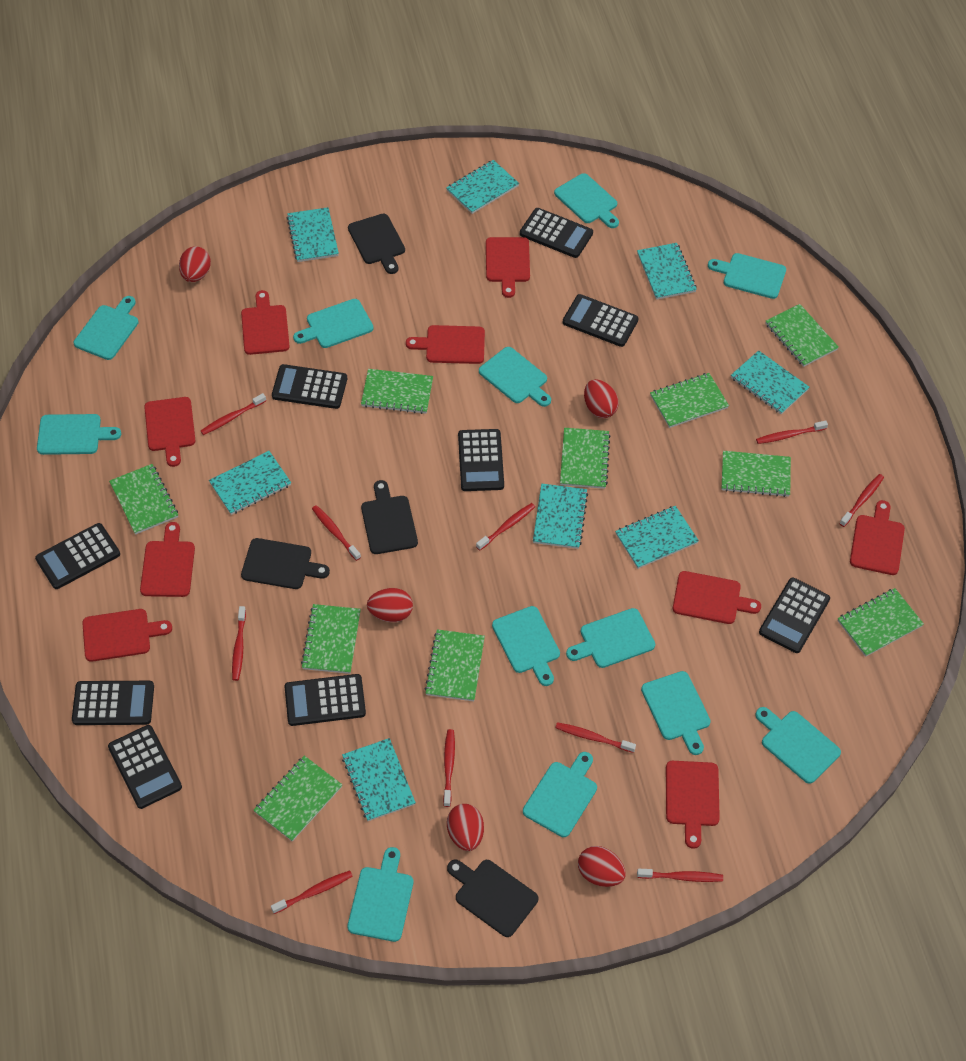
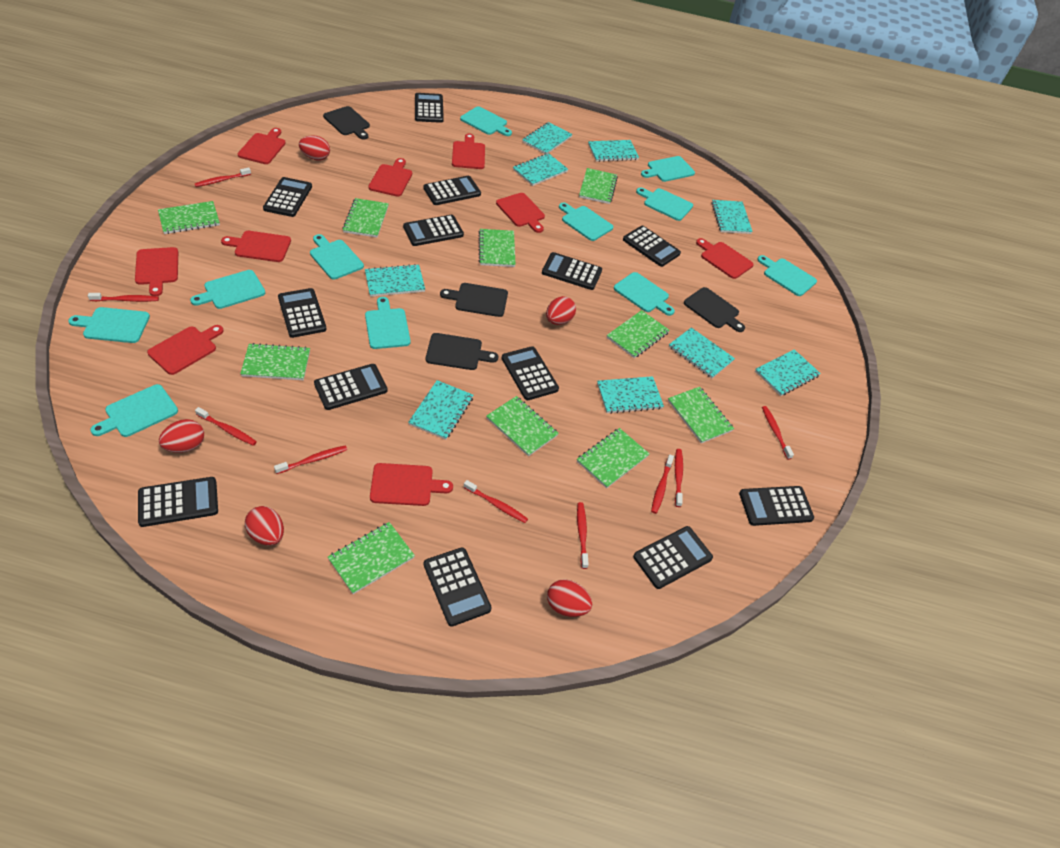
black calculator: [35,523,120,589] [72,681,154,725] [108,725,182,809] [272,364,347,409] [284,674,366,726] [458,429,504,491] [520,208,593,258] [563,294,638,347] [759,578,830,653] = 9 -> [138,477,218,527] [263,177,312,217] [278,288,326,338] [314,364,388,410] [403,215,464,246] [415,93,444,123] [423,176,481,205] [424,548,492,627] [502,346,559,400] [542,252,602,290] [623,226,681,267] [633,526,713,589] [739,486,814,526] = 13
red toothbrush: [201,393,266,435] [232,606,246,681] [271,870,353,914] [312,505,361,561] [443,729,455,807] [476,503,535,551] [555,722,636,753] [637,869,723,882] [756,421,828,444] [839,474,884,527] = 10 -> [88,293,159,302] [195,167,251,187] [195,407,257,446] [274,445,347,474] [463,480,528,523] [577,502,589,569] [651,454,674,514] [675,449,683,507] [762,406,794,460] = 9
turquoise cutting board: [37,414,121,455] [74,296,138,360] [293,299,374,348] [347,847,413,942] [479,347,551,407] [492,606,560,686] [523,752,597,837] [554,173,619,228] [566,608,655,668] [641,671,711,755] [708,253,786,299] [755,707,841,784] = 12 -> [68,307,150,343] [90,384,178,437] [190,270,265,309] [310,234,364,279] [365,297,410,349] [460,107,512,136] [559,203,614,241] [614,272,675,316] [636,187,693,221] [641,156,695,182] [757,255,817,296] = 11
turquoise notebook: [209,451,291,515] [287,207,339,262] [342,738,416,821] [446,160,519,214] [533,484,588,549] [615,506,699,569] [637,243,697,300] [731,350,809,414] = 8 -> [365,264,425,297] [408,380,473,440] [513,153,568,186] [522,122,573,154] [588,140,639,162] [597,376,664,414] [669,327,735,378] [711,200,753,234] [755,349,821,396] = 9

